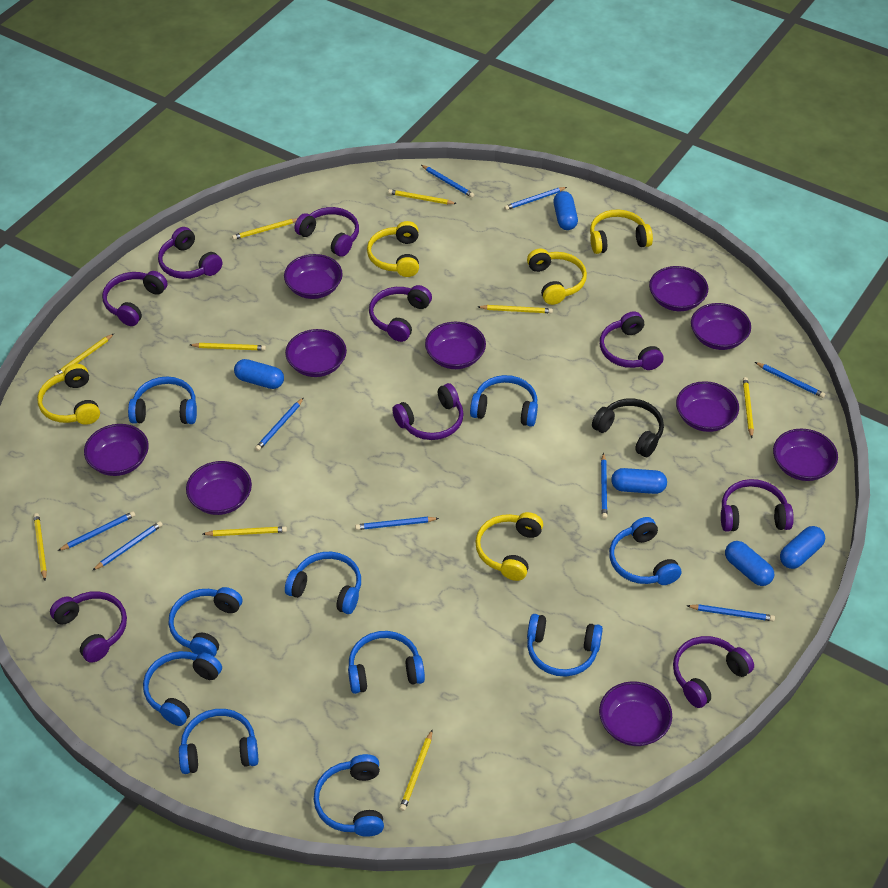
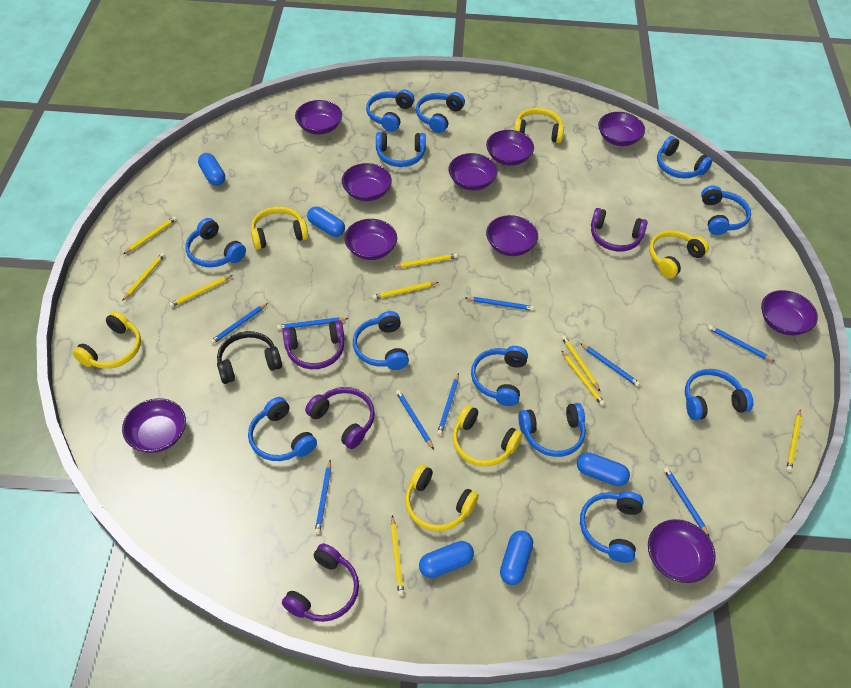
blue headphones: [128,376,197,424] [143,651,222,726] [168,587,242,657] [179,709,258,774] [285,552,361,614] [313,754,384,837] [348,631,425,694] [470,375,538,427] [527,614,603,677] [609,517,681,585] = 10 -> [185,218,246,267] [248,397,317,461] [353,311,409,370] [366,89,414,132] [376,132,426,167] [416,92,465,133] [471,346,528,406] [518,403,586,457] [580,491,644,563] [657,136,713,179] [685,369,753,420] [701,185,751,235] = 12
purple headphones: [50,591,127,663] [102,271,168,326] [158,227,222,279] [294,207,359,257] [369,285,432,342] [392,383,464,440] [600,311,664,370] [673,636,754,708] [721,479,794,531] = 9 -> [282,320,344,369] [282,543,359,622] [305,387,375,449] [591,208,648,252] = 4
yellow headphones: [37,364,100,425] [367,221,419,277] [475,512,543,581] [527,248,587,305] [590,209,653,254] = 5 -> [73,311,141,369] [251,206,308,250] [405,464,479,531] [453,405,523,467] [514,108,564,143] [649,230,709,278] = 6

